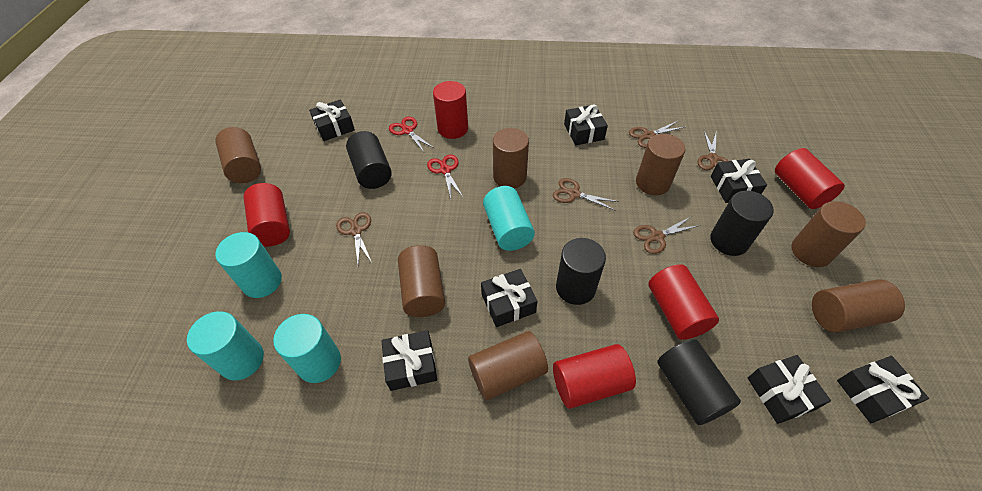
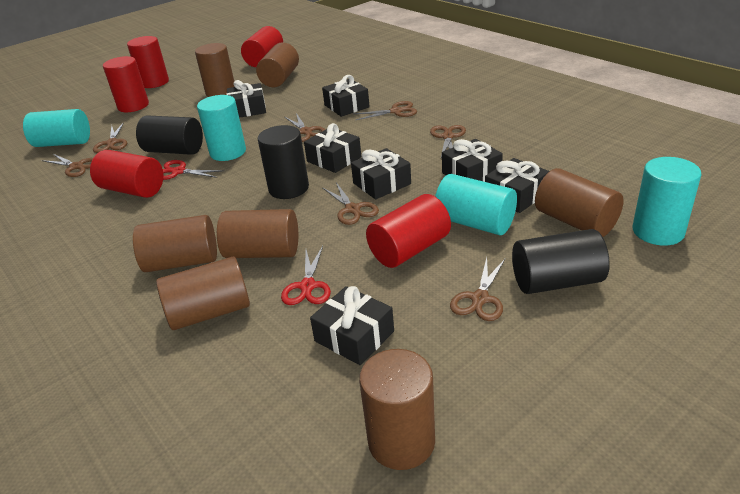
black cylinder: [346,131,392,189] [556,238,606,305] [657,339,741,425] [710,191,774,256] = 4 -> [136,116,203,155] [258,125,309,199] [512,229,610,294] = 3
brown scissors: [336,212,372,264] [553,178,619,210] [629,121,685,148] [633,217,700,254] [698,131,728,170] = 5 -> [42,154,93,177] [93,122,127,153] [285,113,325,142] [322,182,379,225] [354,101,417,120] [430,125,466,158] [450,257,505,321] = 7

